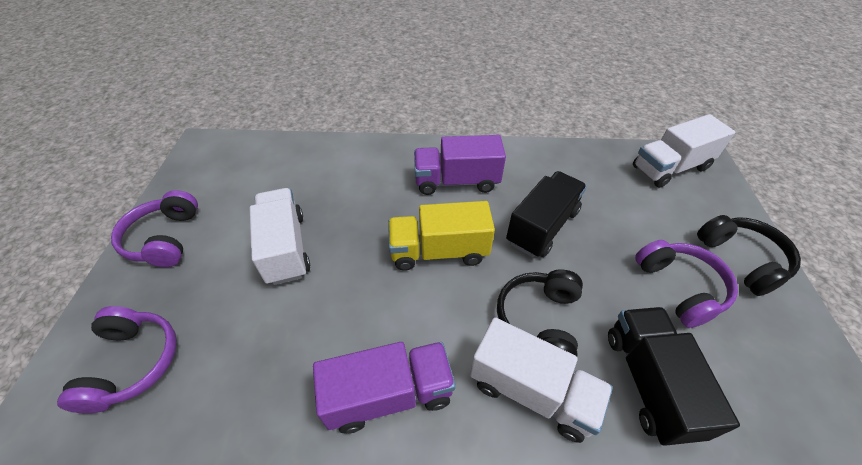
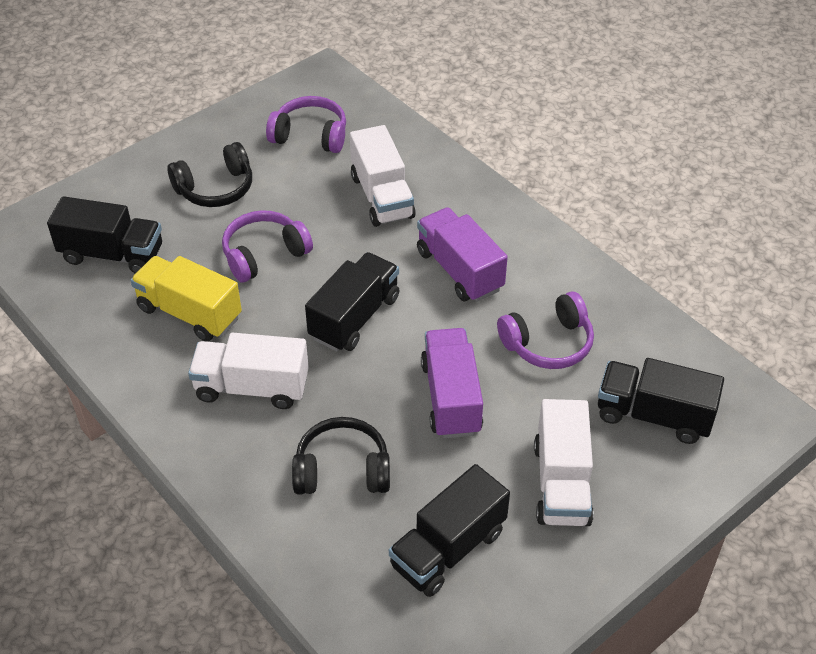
black truck: [506,171,587,257] [608,307,740,446] = 2 -> [47,196,162,274] [305,252,399,352] [389,464,510,597] [598,358,724,444] = 4

